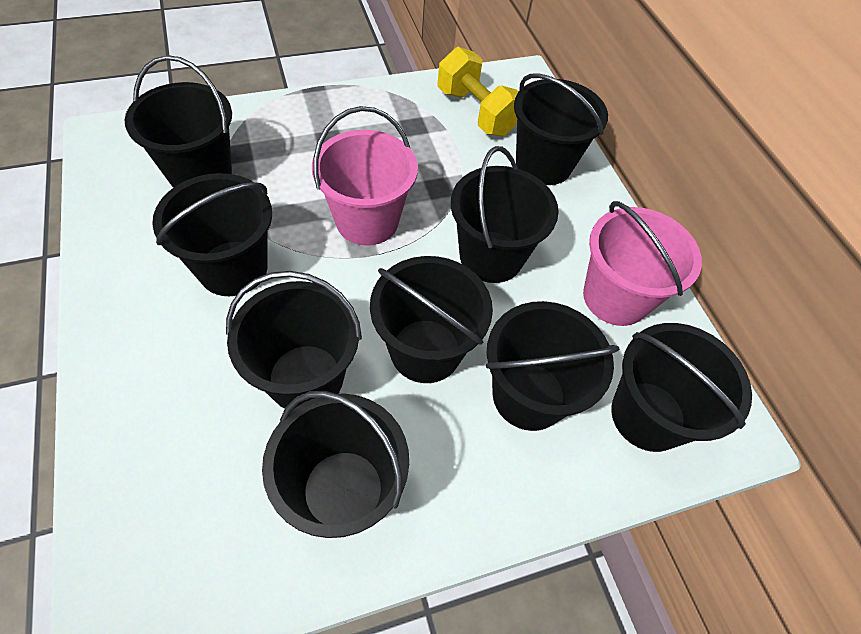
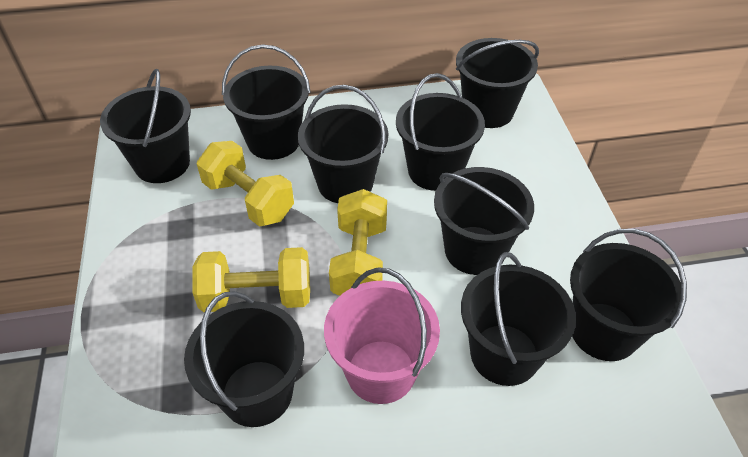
pink bucket: [312,106,418,246] [583,201,702,326] = 2 -> [324,267,440,404] = 1
yellow dumbbell: [437,47,519,136] = 1 -> [192,247,310,312] [197,141,294,226] [329,189,387,296] = 3

